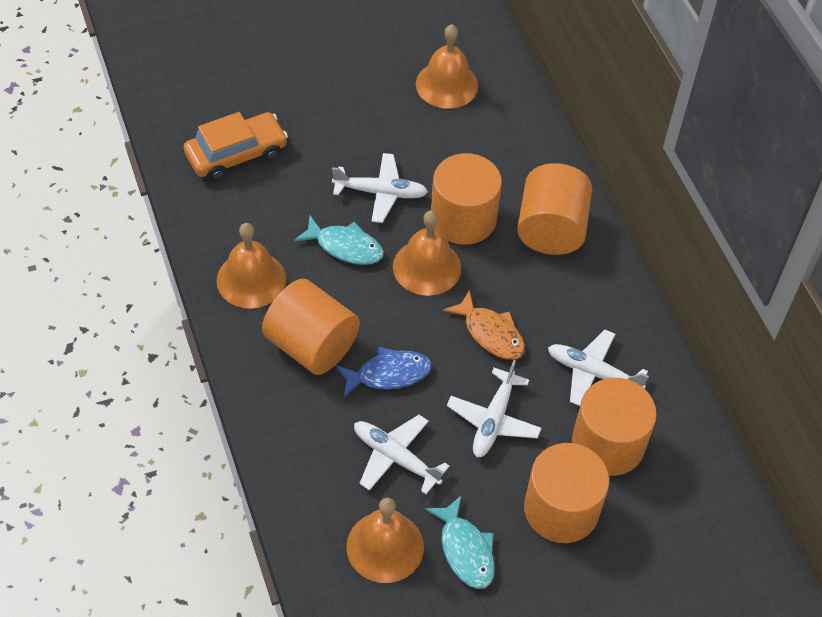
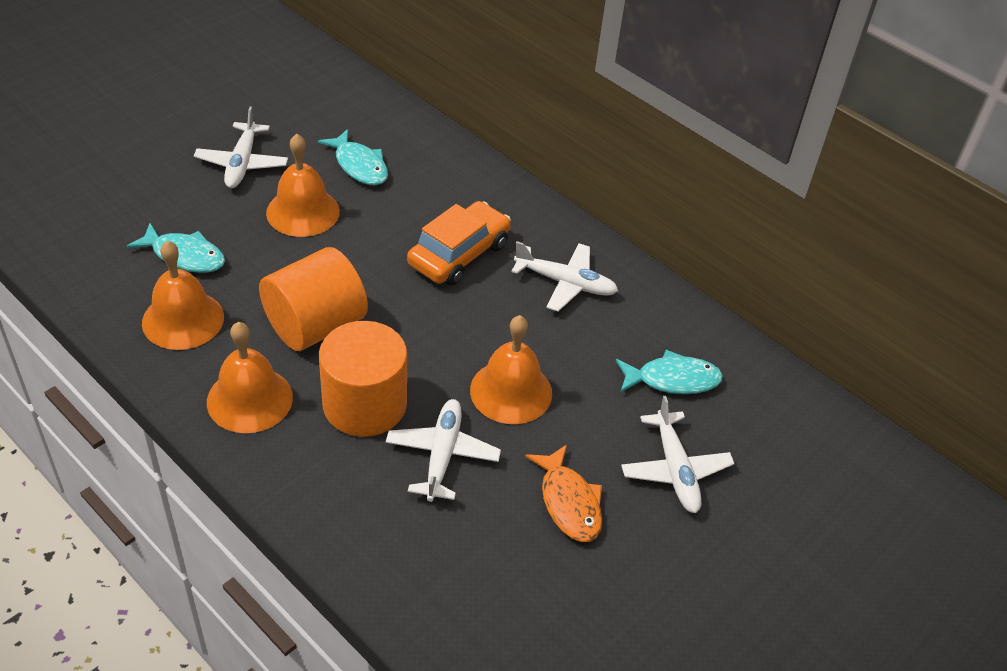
blue fish: [336,347,432,397] = 1 -> none = 0
orange cylinder: [262,278,360,375] [431,153,502,245] [517,163,592,255] [524,443,609,543] [572,378,657,476] = 5 -> [259,247,368,351] [319,321,407,437] = 2
turquoise fish: [294,216,384,265] [425,496,495,589] = 2 -> [126,223,225,273] [318,129,388,185] [616,350,723,394] = 3

